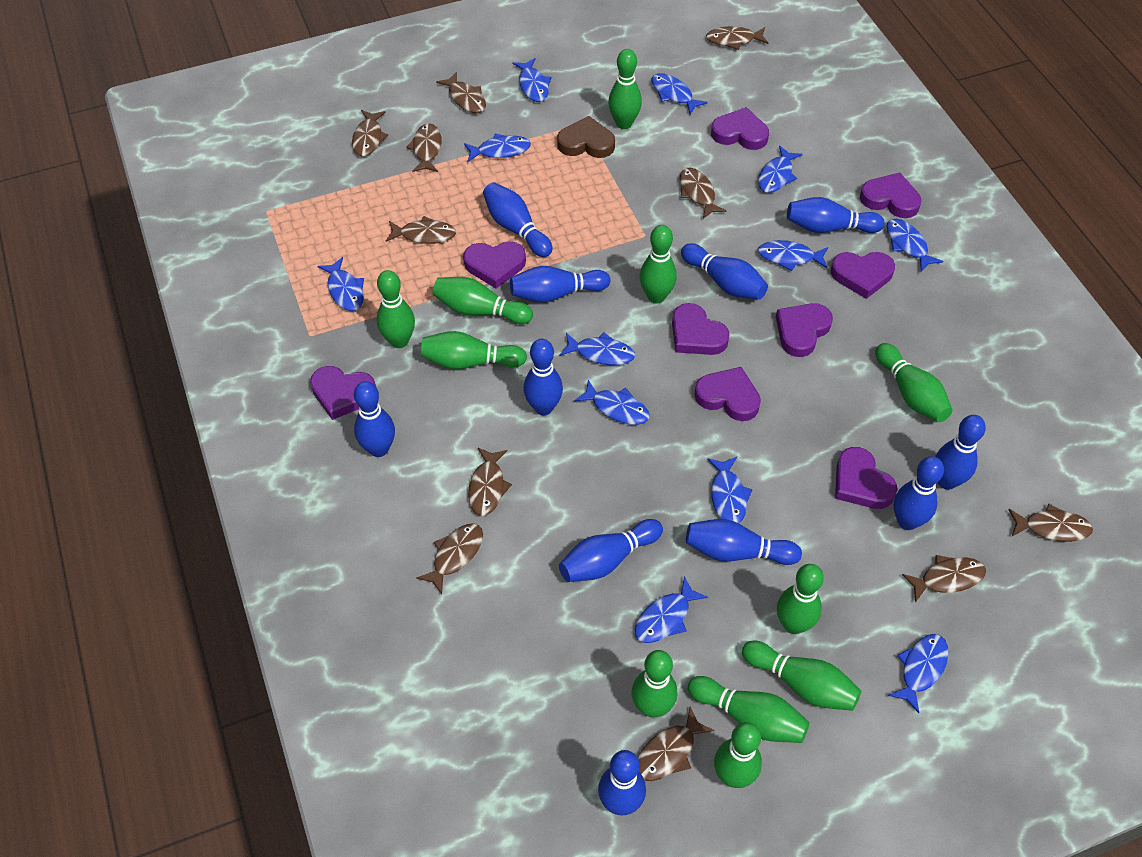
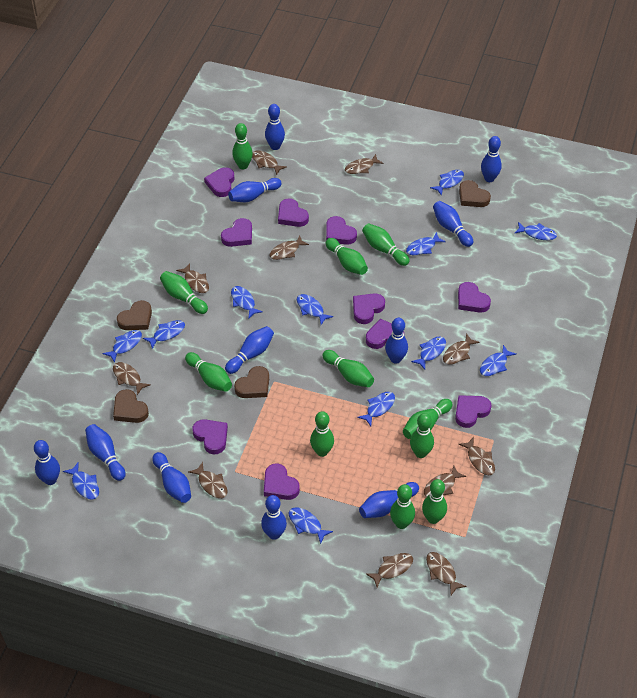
brown heart: [557,116,615,158] = 1 -> [113,389,149,423] [117,300,152,330] [234,366,269,398] [459,180,491,207] = 4
purple heart: [310,366,376,420] [463,241,526,289] [672,303,730,355] [694,367,761,421] [711,107,769,150] [776,303,833,357] [830,252,895,299] [835,447,897,509] [860,173,921,218] = 9 -> [192,419,228,454] [204,167,234,197] [221,218,252,247] [264,463,300,500] [278,199,309,227] [326,216,357,245] [353,293,385,324] [366,319,404,349] [455,395,492,428] [458,282,491,313] = 10

